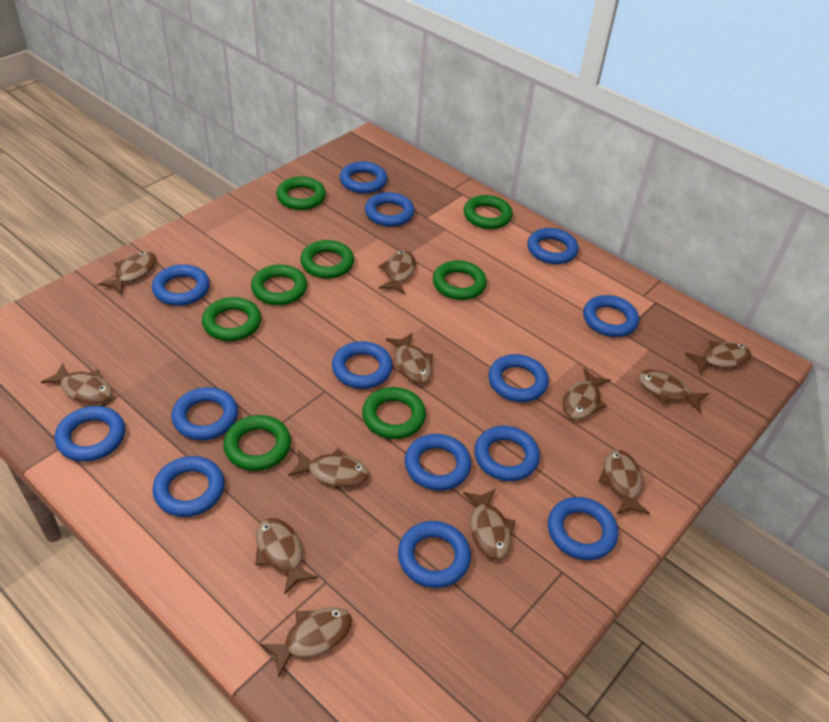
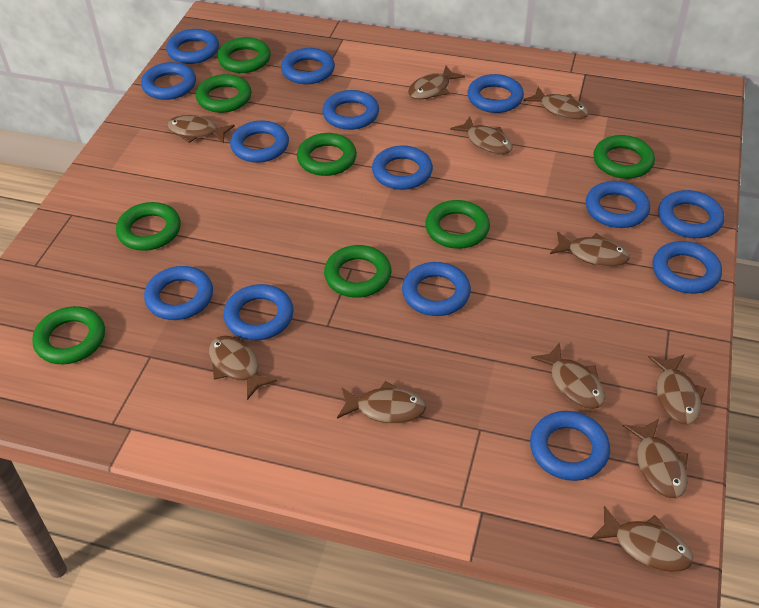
brown fish: [41,362,112,404] [99,251,156,295] [255,518,318,595] [260,607,352,678] [288,448,369,487] [378,251,416,294] [386,333,433,383] [463,489,515,559] [562,368,611,419] [598,450,650,514] [638,370,709,413] [685,341,751,373] = 12 -> [167,115,235,143] [209,336,277,400] [337,381,426,423] [408,66,465,99] [450,116,513,155] [523,87,589,120] [531,342,605,409] [550,231,630,267] [590,506,693,572] [623,419,688,498] [648,355,706,425] = 11

